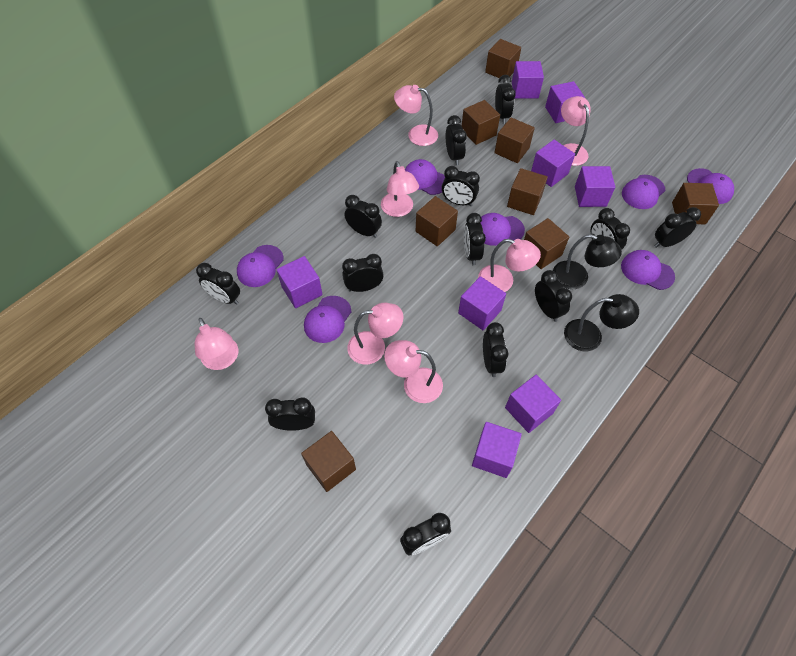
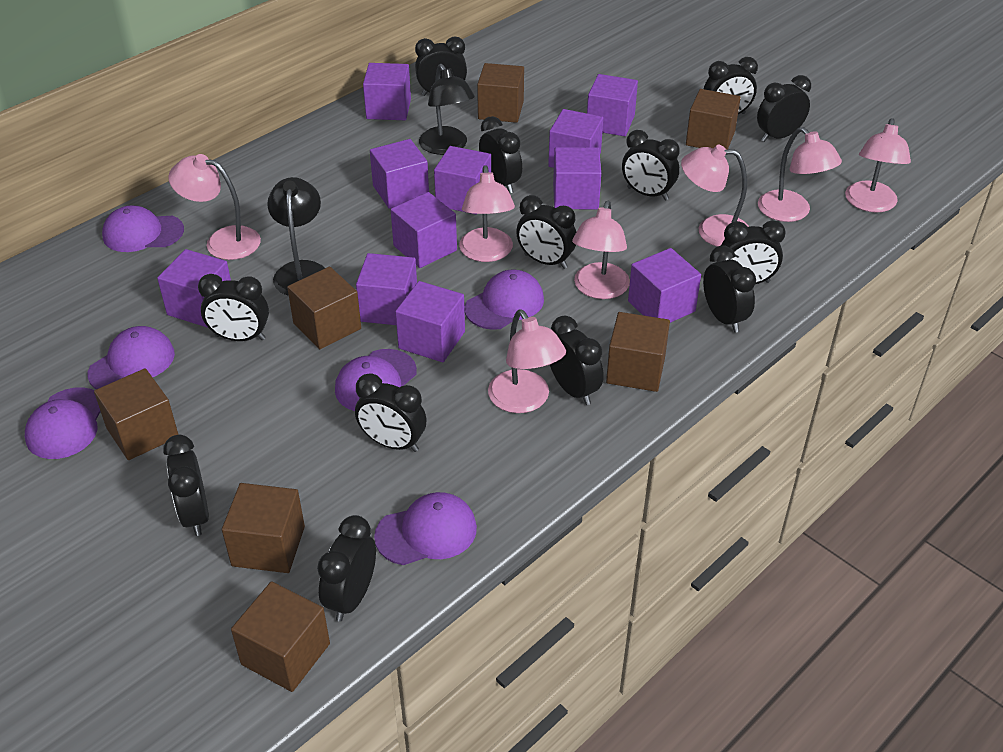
brown cube: [301,431,356,492] [416,196,458,246] [462,100,500,145] [485,39,521,78] [494,117,535,163] [507,168,548,215] [524,218,569,269] [672,183,719,224] = 8 -> [94,368,178,460] [222,483,305,573] [231,581,330,692] [287,267,361,349] [477,63,524,123] [606,312,670,392] [686,89,741,150] = 7
purple cap: [237,245,284,287] [304,296,351,343] [405,159,445,195] [480,213,525,246] [621,250,675,290] [622,175,665,209] [687,168,734,204] = 7 -> [25,387,101,459] [87,326,175,389] [102,206,184,252] [335,349,417,411] [374,492,477,565] [465,270,544,330] = 6
purple cube: [276,256,323,308] [458,276,506,330] [472,422,522,478] [505,375,561,433] [512,61,544,99] [531,140,575,187] [545,81,585,123] [575,166,615,207] = 8 -> [157,249,231,328] [356,253,417,325] [363,63,411,120] [370,139,429,209] [391,192,457,268] [395,281,465,362] [434,146,491,214] [548,109,603,168] [553,147,601,209] [587,74,638,136] [628,248,701,323] = 11

